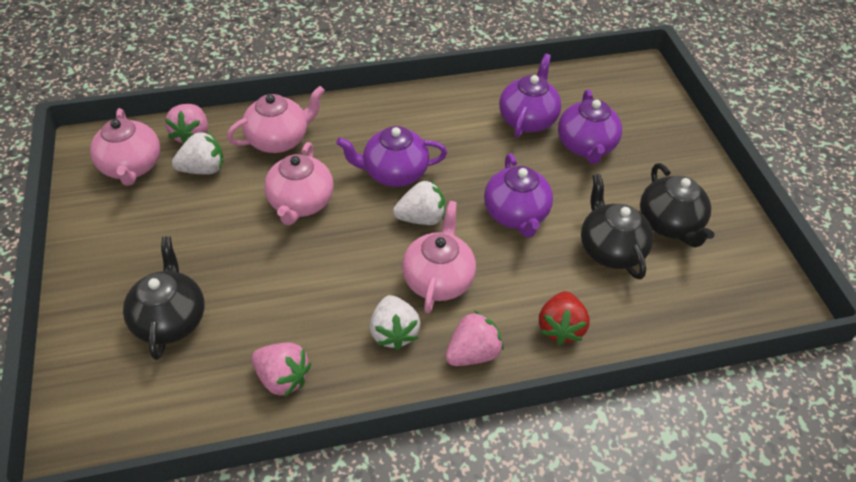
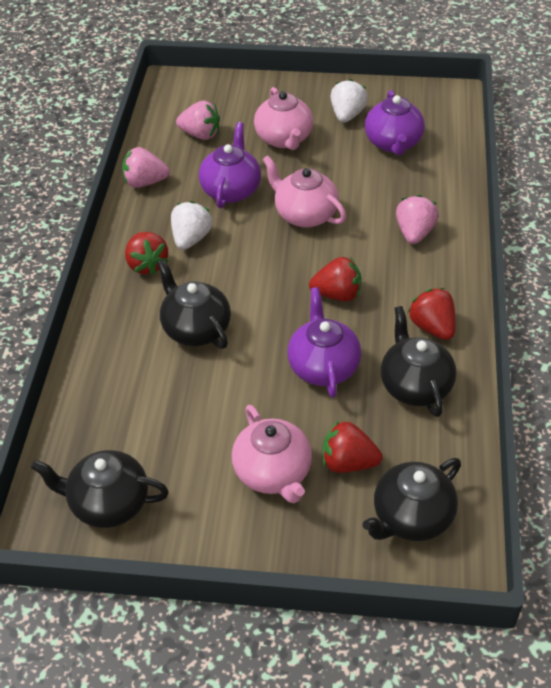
black teapot: [123,236,204,360] [581,174,654,279] [640,163,715,247] = 3 -> [31,450,169,528] [157,259,231,349] [362,458,461,541] [381,306,456,417] = 4
pink teapot: [90,108,160,186] [227,86,325,153] [264,142,334,225] [402,201,476,314] = 4 -> [232,405,312,503] [254,87,313,150] [262,155,346,228] = 3
purple teapot: [336,126,447,187] [484,153,553,238] [499,54,561,137] [558,89,622,164] = 4 -> [199,122,261,209] [287,287,361,398] [365,90,425,155] = 3
red strawberry: [539,291,590,345] = 1 -> [125,232,168,275] [309,257,361,302] [322,420,382,473] [408,288,456,340] = 4
white strawberry: [172,132,223,175] [370,295,421,350] [393,180,445,225] = 3 -> [171,201,213,250] [331,79,368,123] = 2

